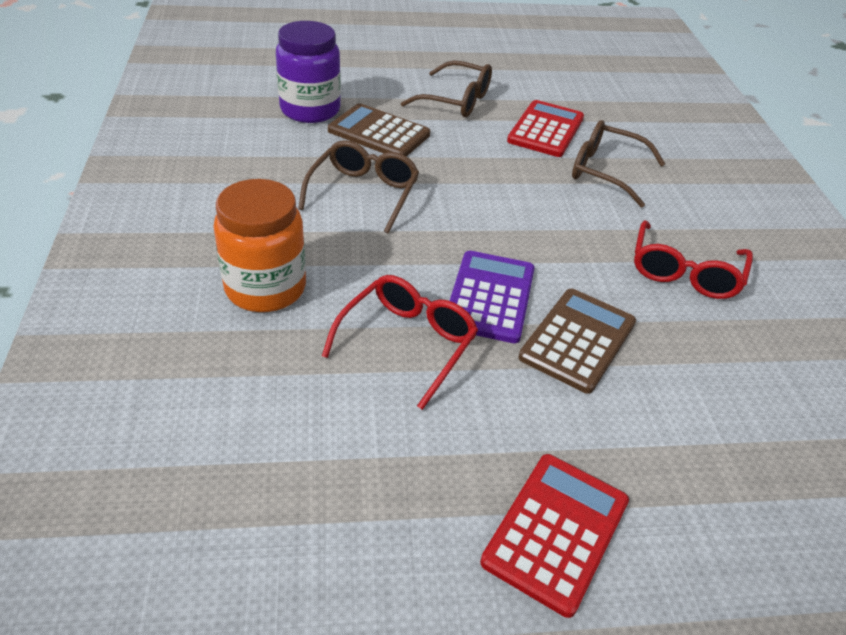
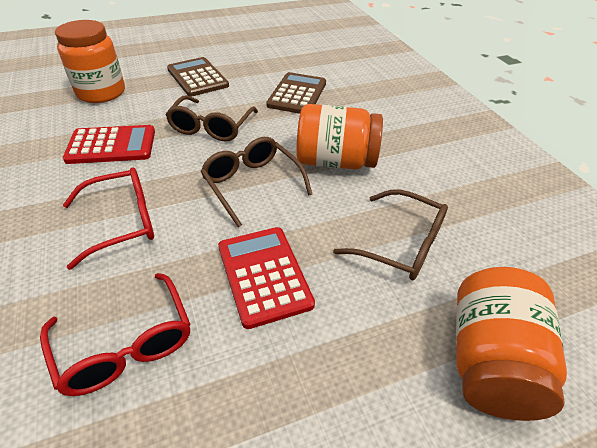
orange jar: [214,179,306,312] = 1 -> [55,20,125,103] [296,104,383,169] [456,267,567,421] = 3
purple calculator: [450,251,535,343] = 1 -> none = 0
purple jar: [276,21,341,123] = 1 -> none = 0

